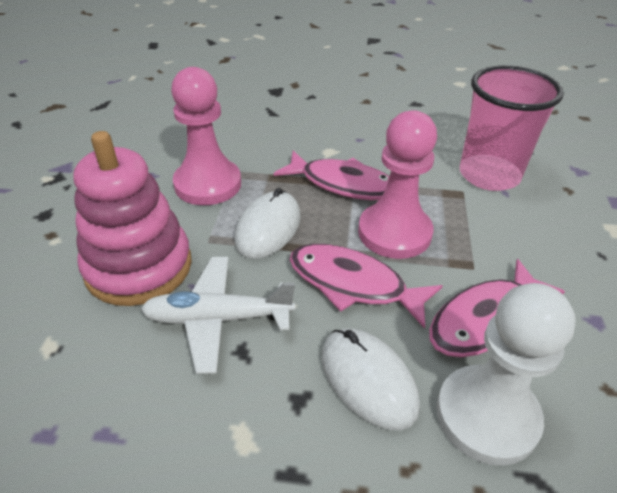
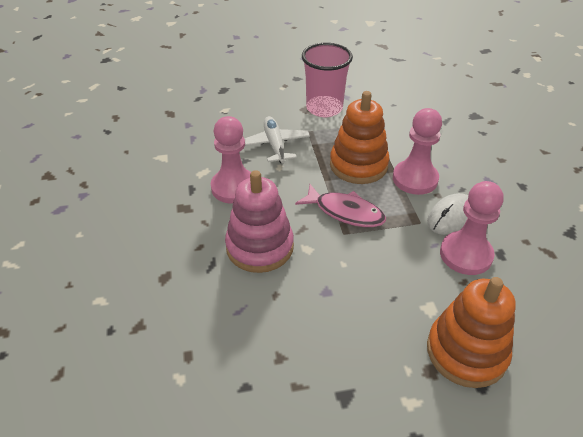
orange stacking toy: none = 0 -> [330,91,389,184] [427,277,516,388] = 2
pink fish: [273,150,389,200] [289,244,442,329] [429,259,565,357] = 3 -> [295,184,386,227] = 1
pink pawn: [171,67,241,205] [358,110,437,259] = 2 -> [211,116,251,204] [393,108,442,195] [440,181,504,275] = 3
white mouse: [234,188,301,259] [321,328,420,430] = 2 -> [427,193,468,235] = 1
white pawn: [436,283,576,466] = 1 -> none = 0

